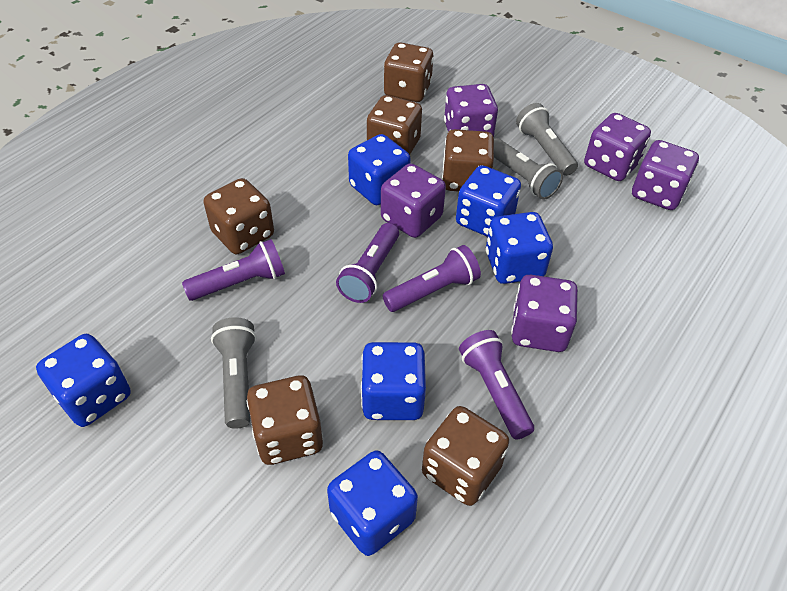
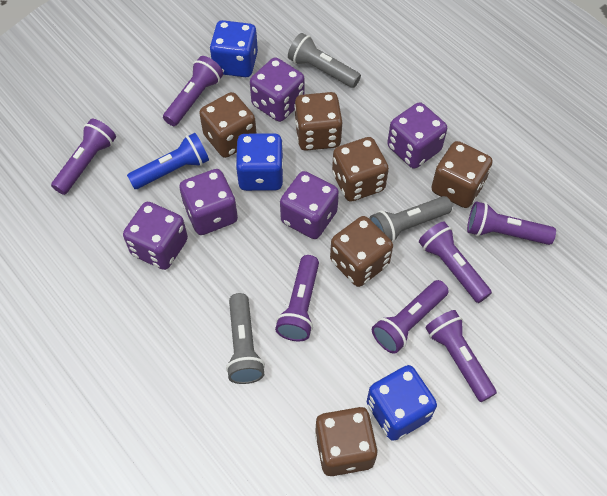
blue dice: [36,334,131,427] [327,451,418,556] [348,134,411,205] [361,342,426,420] [456,165,521,237] [486,212,553,284] = 6 -> [210,20,258,77] [236,133,284,191] [367,365,437,441] = 3
blue flashlight: none = 0 -> [127,133,209,189] = 1
purple flashlight: [182,239,285,301] [336,223,399,303] [383,245,481,312] [459,330,534,440] = 4 -> [51,119,116,195] [163,56,223,126] [275,255,319,341] [372,280,449,354] [419,221,492,303] [425,310,497,402] [467,201,556,245] = 7

